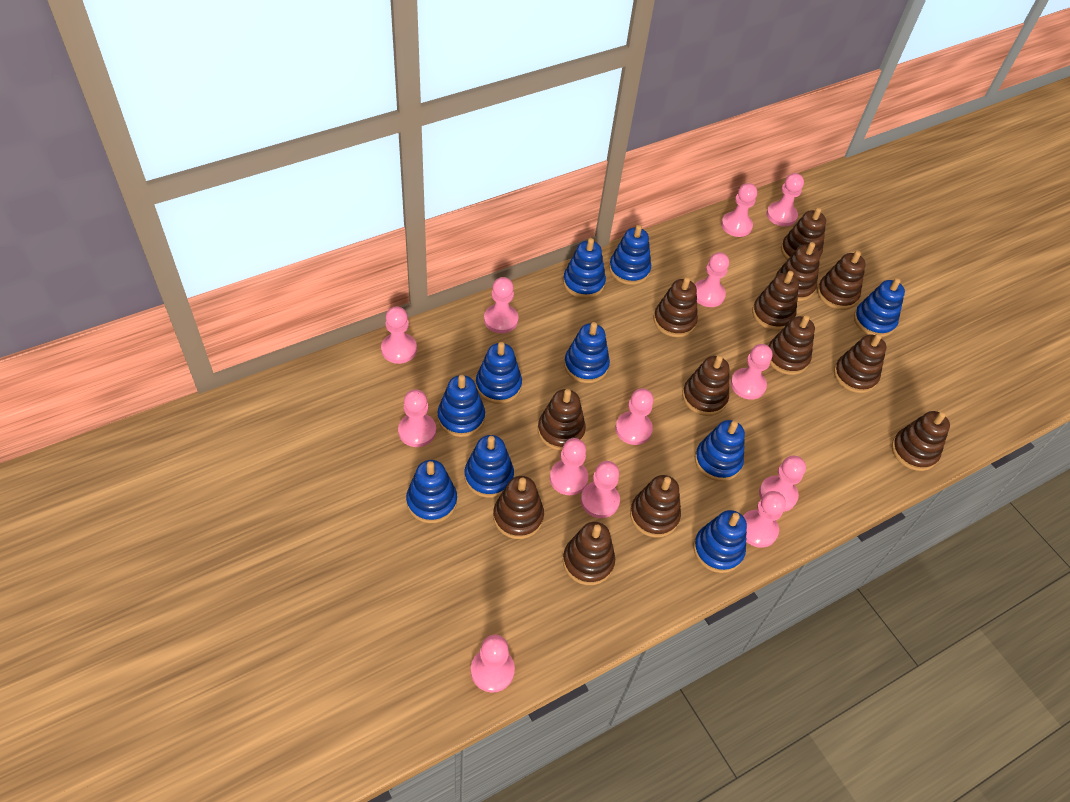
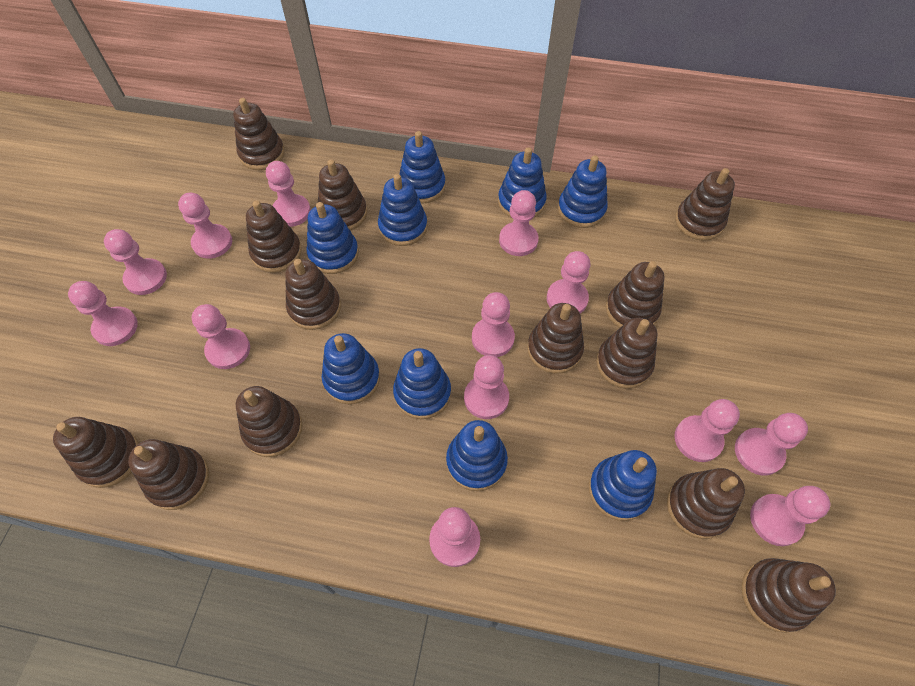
blue stacking toy: [406,460,457,523] [438,375,485,437] [465,435,514,498] [476,342,522,404] [563,238,606,299] [564,322,610,383] [609,225,651,285] [693,510,747,573] [695,420,745,481] [854,278,905,337] = 10 -> [306,202,359,274] [322,333,380,404] [378,174,428,246] [393,348,451,419] [399,131,446,204] [446,420,508,491] [498,147,547,218] [558,155,608,228] [589,450,657,521] = 9

